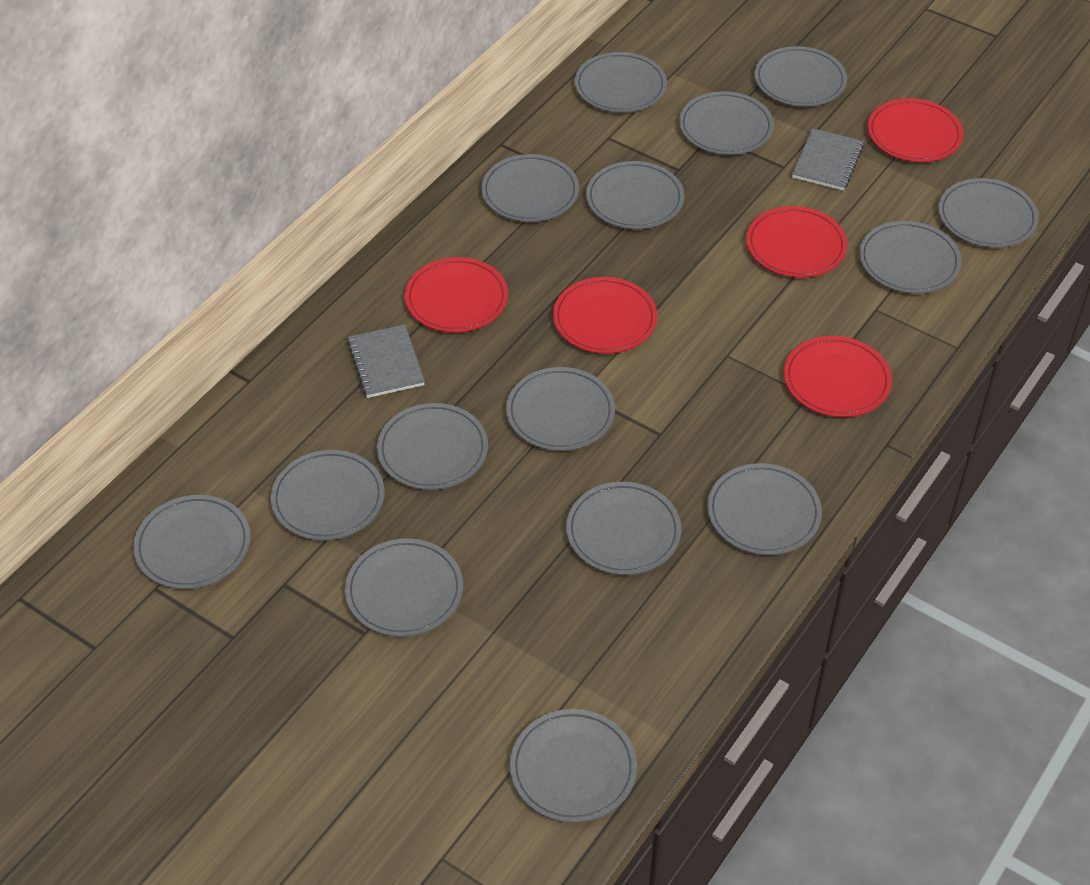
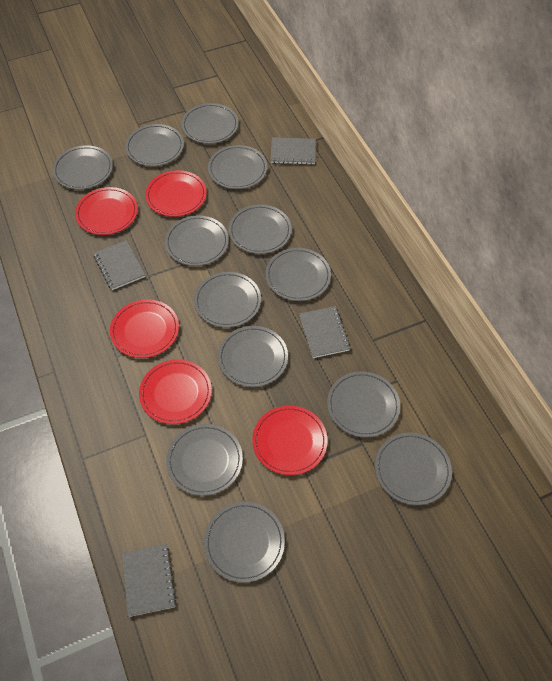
grey notebook: [347,324,425,398] [792,128,864,190] = 2 -> [93,240,145,290] [121,544,176,617] [270,137,316,165] [299,306,351,358] = 4
grey plate: [133,495,250,589] [271,450,385,541] [345,538,463,637] [377,403,488,490] [481,154,579,222] [506,367,615,451] [510,709,637,823] [566,482,681,575] [575,52,667,113] [586,161,684,229] [679,91,774,155] [707,463,822,555] [754,46,847,107] [859,221,962,294] [938,178,1039,248] = 15 -> [53,145,113,190] [125,124,184,166] [165,215,229,266] [166,424,243,496] [181,103,239,144] [194,272,261,328] [204,502,285,583] [208,145,267,189] [218,326,288,387] [229,204,292,254] [265,248,331,301] [327,371,400,438] [375,433,452,505] = 13

